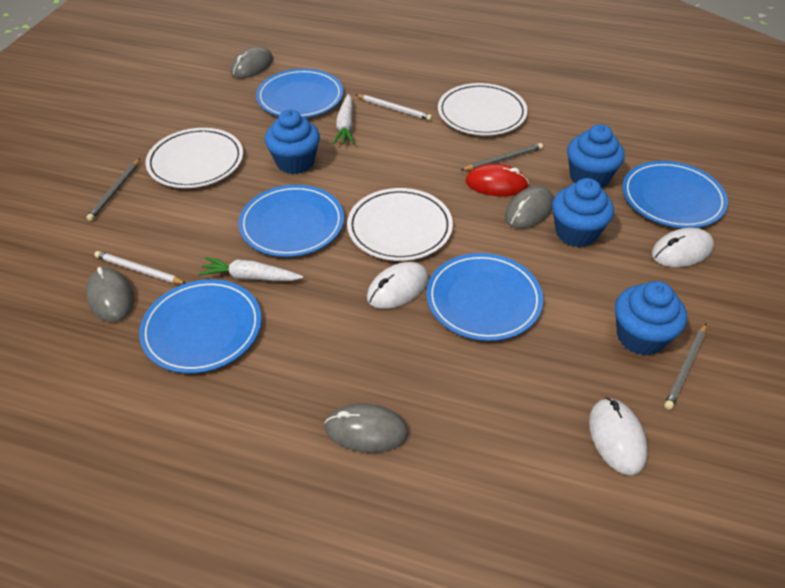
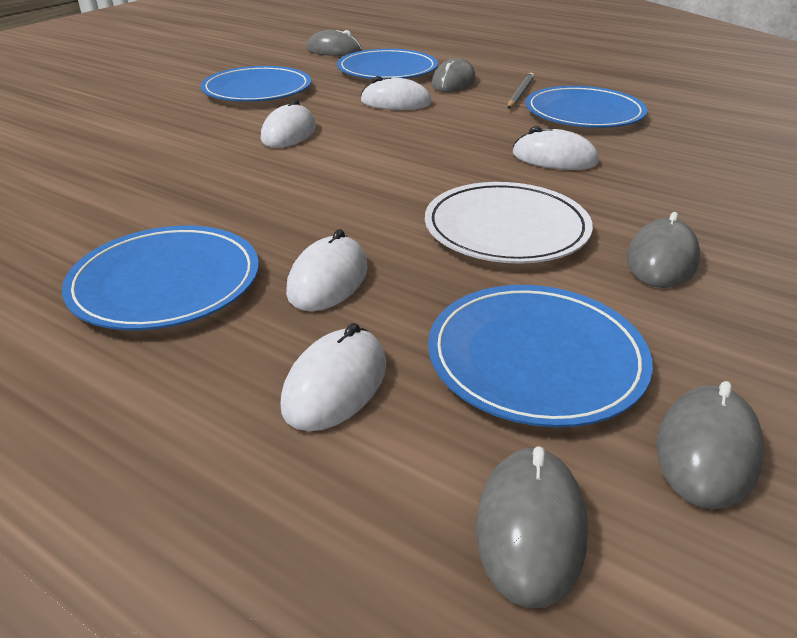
blue cupcake: [265,110,320,174] [552,178,614,247] [567,124,625,188] [615,281,687,355] = 4 -> none = 0
grey mouse: [86,267,134,322] [230,47,273,78] [324,403,409,453] [505,186,554,229] = 4 -> [306,30,362,56] [432,58,476,92] [476,446,588,608] [627,212,700,288] [656,381,764,509] = 5
grey pencil: [86,158,140,221] [461,143,543,171] [664,324,706,410] = 3 -> [508,73,534,109] = 1
red mouse: [465,164,529,196] = 1 -> none = 0
white carrot: [198,257,303,281] [333,94,354,144] = 2 -> none = 0
white mouse: [367,262,429,309] [589,397,648,475] [652,228,714,267] = 3 -> [261,99,316,148] [280,323,386,431] [286,229,368,311] [360,76,432,110] [513,126,599,170] = 5
white pencil: [94,251,186,284] [356,94,432,120] = 2 -> none = 0
white plate: [145,128,243,188] [347,188,453,261] [438,83,528,135] = 3 -> [425,182,593,264] = 1

